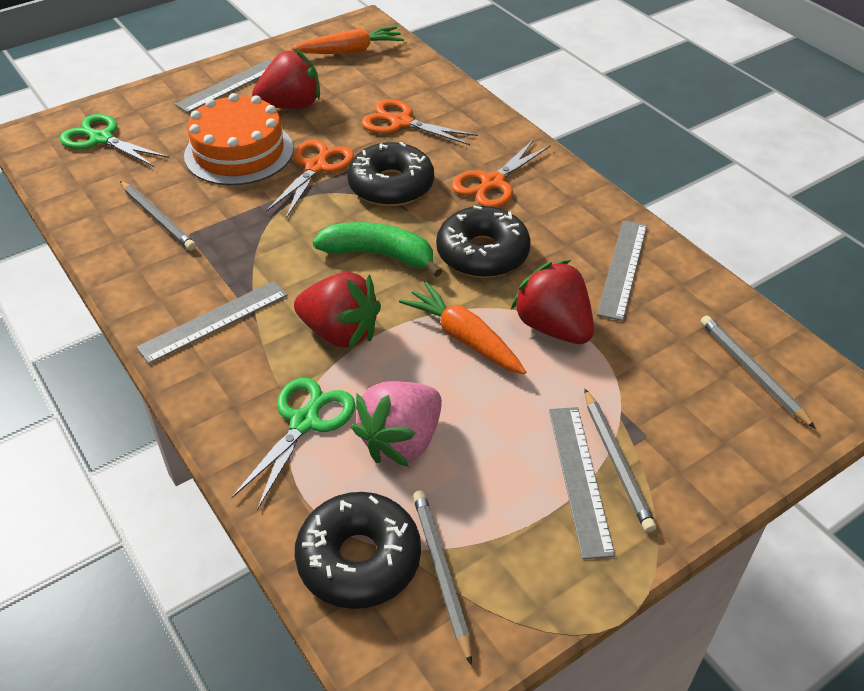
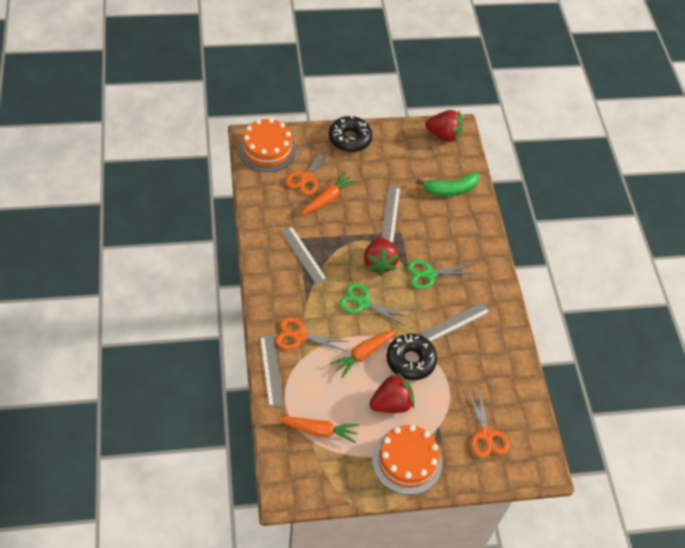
black donut: [295,492,421,609] [347,142,434,206] [436,206,531,278] = 3 -> [329,116,372,152] [386,334,437,380] = 2
grey pencil: [120,181,196,251] [413,490,472,666] [584,389,656,533] [700,315,816,429] = 4 -> none = 0
orange cake: [184,93,294,185] = 1 -> [238,118,296,172] [372,425,442,495] = 2
orange carrot: [292,26,404,54] [399,282,526,375] = 2 -> [277,416,359,443] [301,172,357,215] [330,330,396,378] = 3
pink strawberry: [351,381,442,467] = 1 -> none = 0

